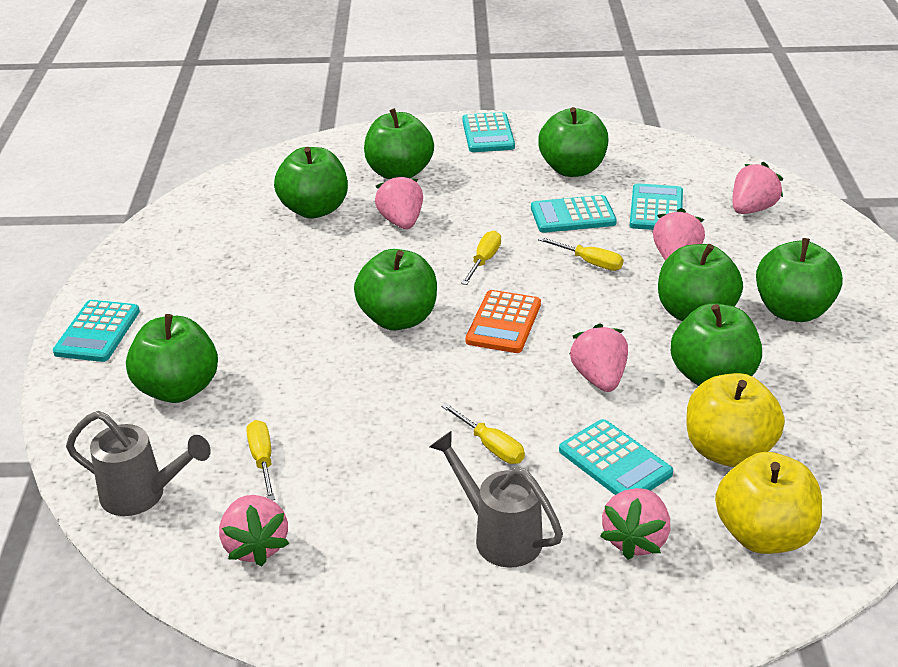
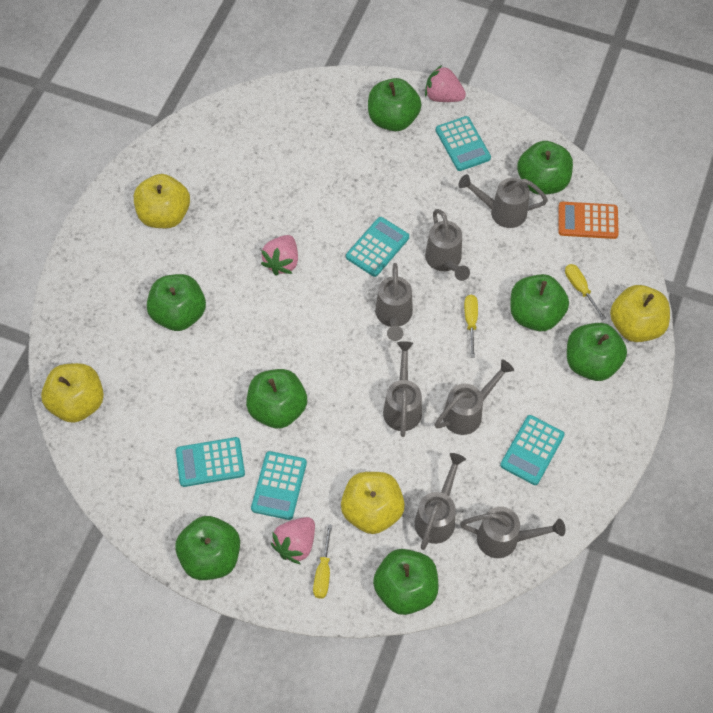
grey watering can: [66,411,211,516] [429,431,563,568] = 2 -> [375,263,413,341] [383,341,422,437] [414,453,466,550] [425,209,470,281] [435,359,514,435] [458,174,548,228] [460,507,565,558] = 7
pink strawberry: [219,495,290,567] [375,173,423,229] [570,324,628,392] [600,488,670,560] [653,208,705,260] [733,162,783,214] = 6 -> [261,235,298,276] [271,517,315,564] [425,65,466,102] = 3
yellow apple: [686,373,785,467] [715,452,822,554] = 2 -> [41,363,104,423] [134,174,190,228] [341,472,405,534] [610,285,670,342] = 4
yellow screwdriver: [246,420,275,500] [441,403,525,464] [461,231,501,285] [538,237,623,271] = 4 -> [313,524,332,598] [464,295,478,358] [565,264,606,320] = 3

